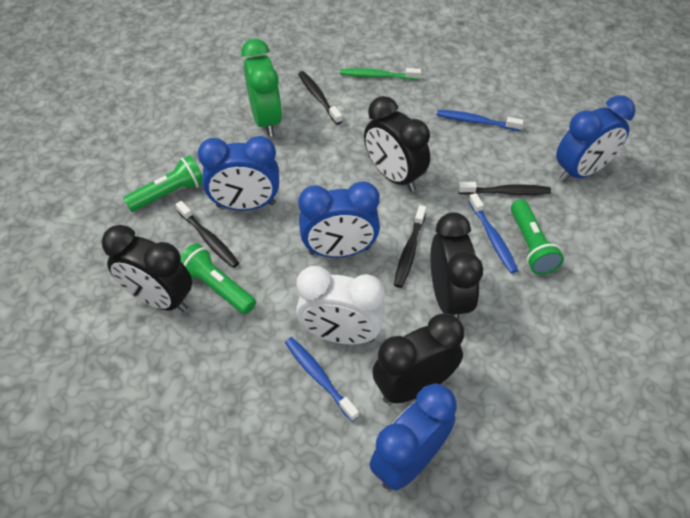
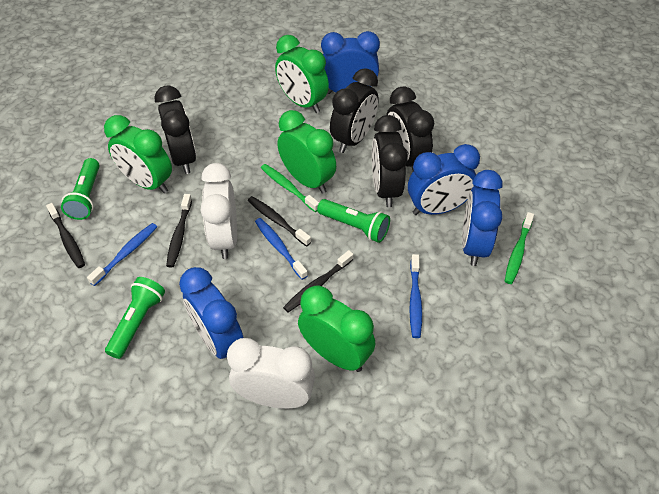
green clock: [241,39,282,137] = 1 -> [104,115,172,193] [275,35,329,113] [277,110,336,194] [298,286,375,372] = 4
green toothbrush: [340,68,421,80] = 1 -> [261,164,319,212] [505,212,534,284] = 2
white clock: [296,266,385,344] = 1 -> [201,163,237,259] [227,338,315,409] = 2

